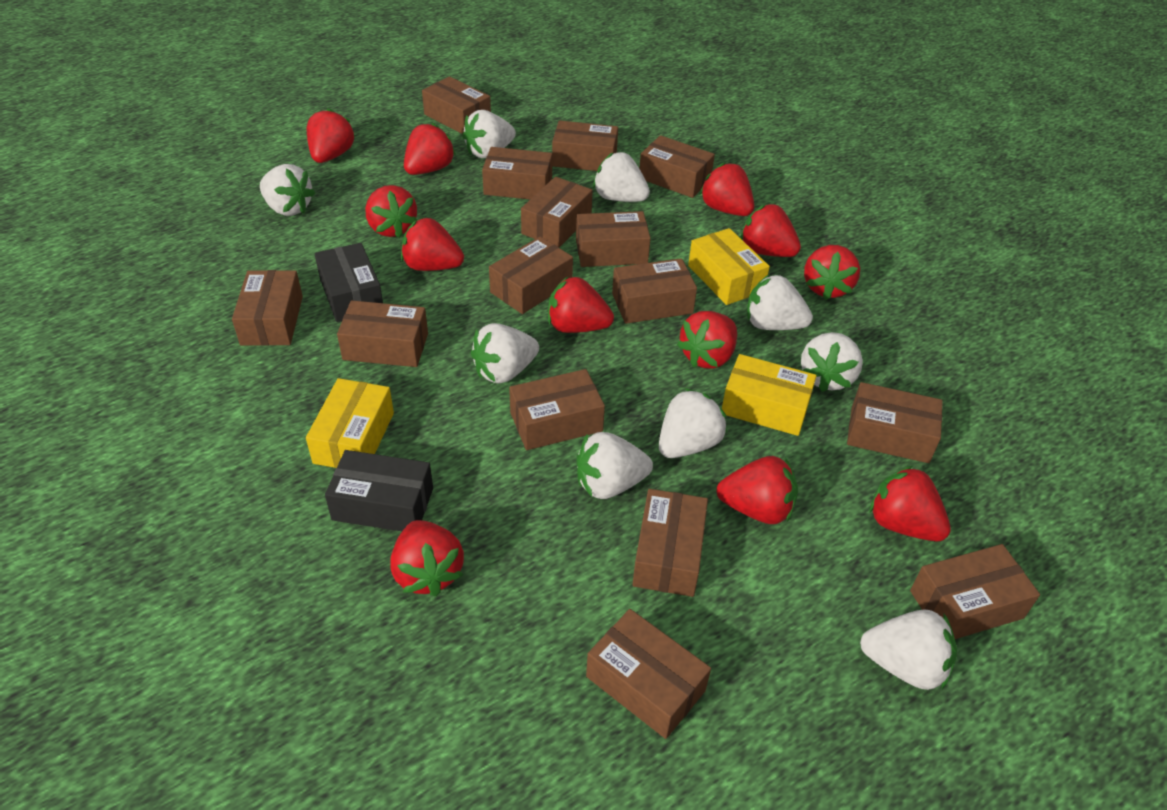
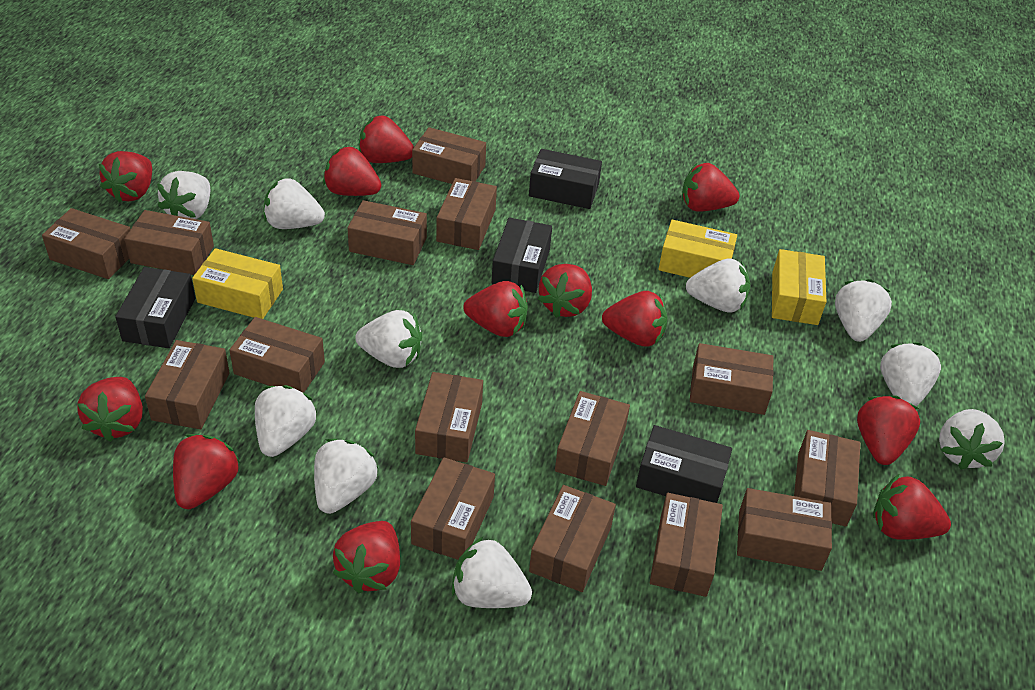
black box: [315,243,383,322] [325,450,433,531] = 2 -> [115,267,195,348] [492,217,552,293] [529,149,602,209] [636,425,732,503] = 4
white strawberry: [260,164,315,216] [462,110,516,158] [471,323,539,384] [577,432,653,499] [593,152,650,202] [659,388,727,458] [747,274,813,330] [801,332,863,392] [860,609,957,690] = 9 -> [157,171,210,219] [255,385,317,457] [264,178,325,229] [314,439,378,514] [355,310,422,368] [452,537,532,608] [686,258,750,312] [835,279,892,342] [880,342,941,406] [939,409,1005,470] = 10

